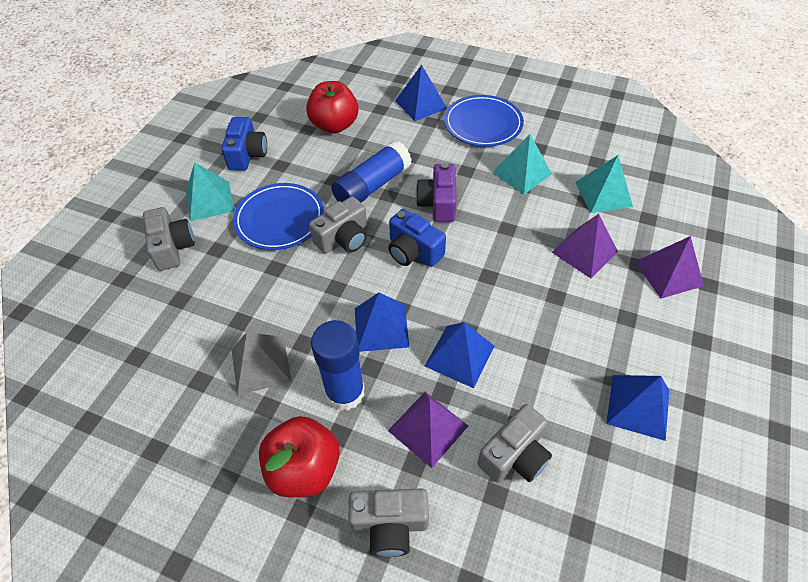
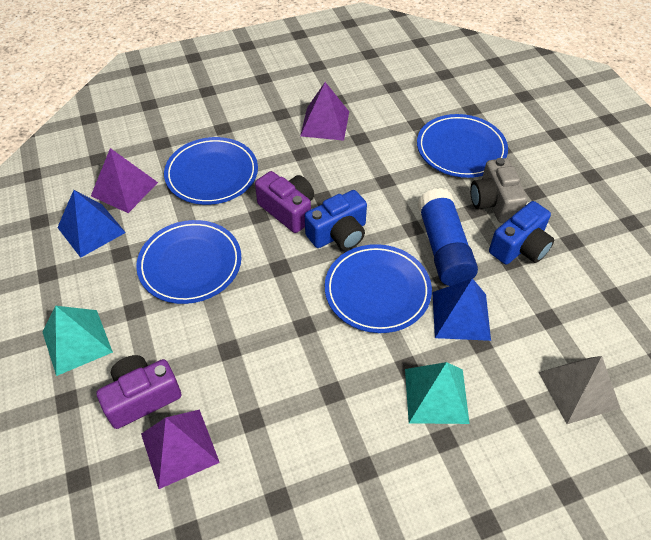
blue glue stick: [311,320,365,411] [331,141,412,203] = 2 -> [417,188,478,286] = 1
blue plate: [233,183,324,250] [444,95,524,147] = 2 -> [136,220,241,304] [164,137,258,205] [325,244,432,333] [417,114,508,178] = 4
blue pyramid: [355,292,409,352] [395,65,447,121] [425,322,494,388] [606,375,669,441] = 4 -> [57,190,126,258] [432,278,491,341] = 2
grey camera: [143,207,195,271] [309,196,367,254] [348,488,429,557] [477,404,552,483] = 4 -> [470,158,528,223] = 1
purple camera: [416,162,457,222] = 1 -> [97,355,181,429] [255,171,314,233] = 2
red apple: [259,416,340,498] [306,81,358,133] = 2 -> none = 0
turquoise pyramid: [186,162,235,221] [492,134,552,194] [575,155,633,213] = 3 -> [43,306,113,376] [405,362,470,424] = 2

